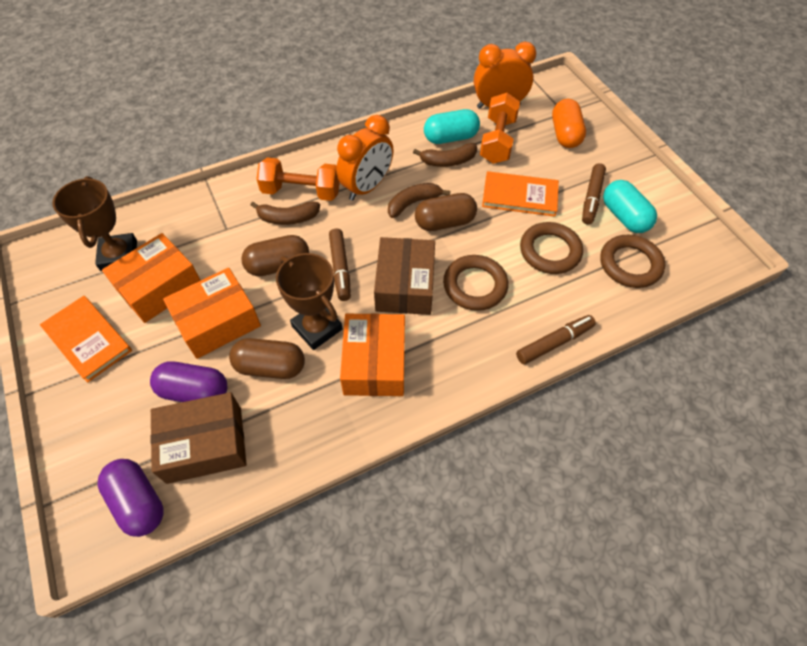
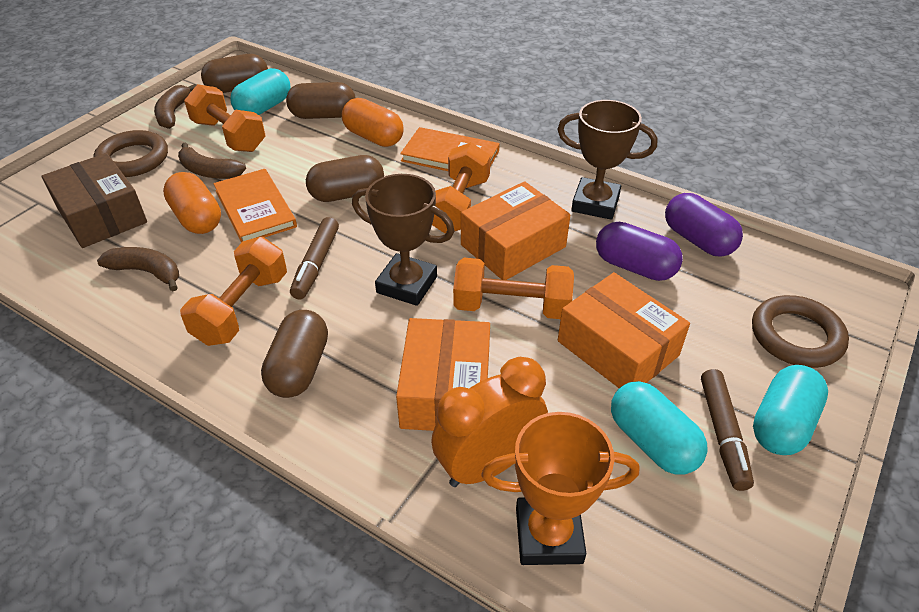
brown box: [150,392,247,484] [374,237,435,315] = 2 -> [42,153,147,248] = 1
brown capsule: [229,338,305,379] [241,235,309,276] [415,193,477,231] = 3 -> [201,54,268,93] [261,310,328,398] [286,82,356,119] [306,155,384,202] = 4
brown marker: [329,229,351,301] [516,315,596,364] [582,163,606,225] = 3 -> [290,217,339,299] [701,369,754,491] = 2
brown ring: [443,255,508,311] [520,222,583,274] [600,235,666,288] = 3 -> [93,130,168,177] [752,295,849,368] = 2
orange capsule: [552,99,586,148] = 1 -> [163,172,221,234] [342,98,404,147] = 2
orange clock: [336,115,393,201] [474,42,536,109] = 2 -> [431,357,548,487] = 1
orange dumbbell: [257,157,340,201] [480,93,520,164] = 2 -> [180,237,287,346] [184,84,266,152] [432,142,491,234] [453,258,574,319] = 4
orange trophy: none = 0 -> [482,412,639,565] = 1
turquoise capsule: [424,109,480,144] [603,180,657,233] = 2 -> [231,68,290,115] [611,381,707,474] [753,365,828,455] = 3

